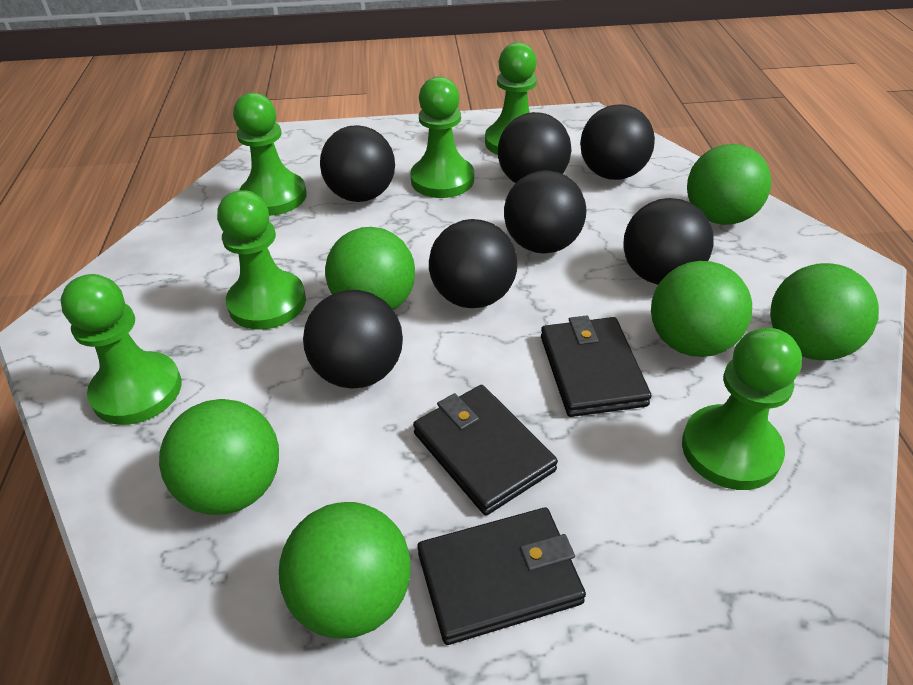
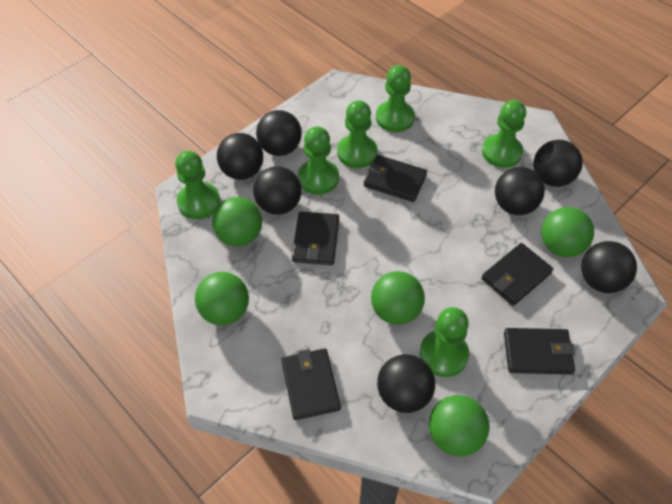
black wallet: [413,385,558,515] [417,508,586,645] [541,316,652,417] = 3 -> [281,348,341,420] [292,212,339,265] [364,155,427,202] [481,243,553,306] [504,328,575,374] = 5
green ball: [159,399,279,515] [279,502,411,639] [325,227,415,310] [651,261,752,357] [687,144,771,225] [770,263,879,360] = 6 -> [195,272,249,325] [212,197,262,247] [371,271,425,325] [429,395,490,457] [541,207,594,257] = 5

